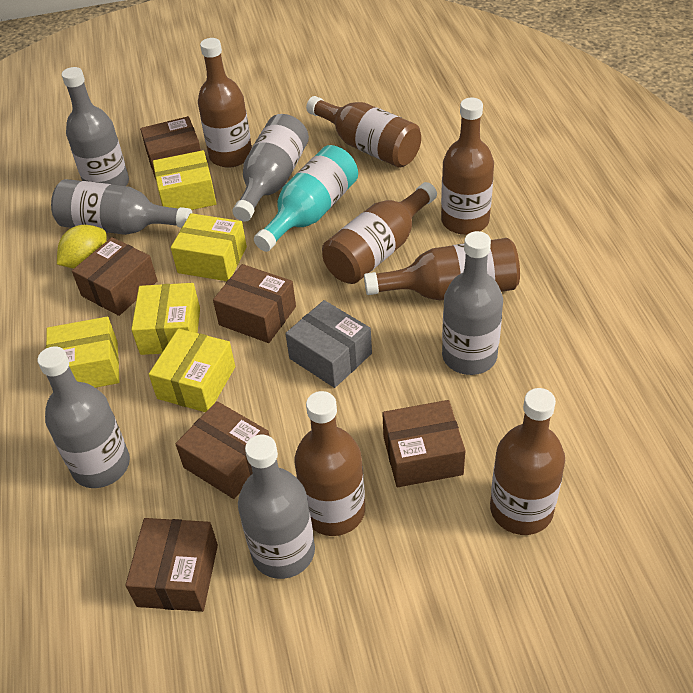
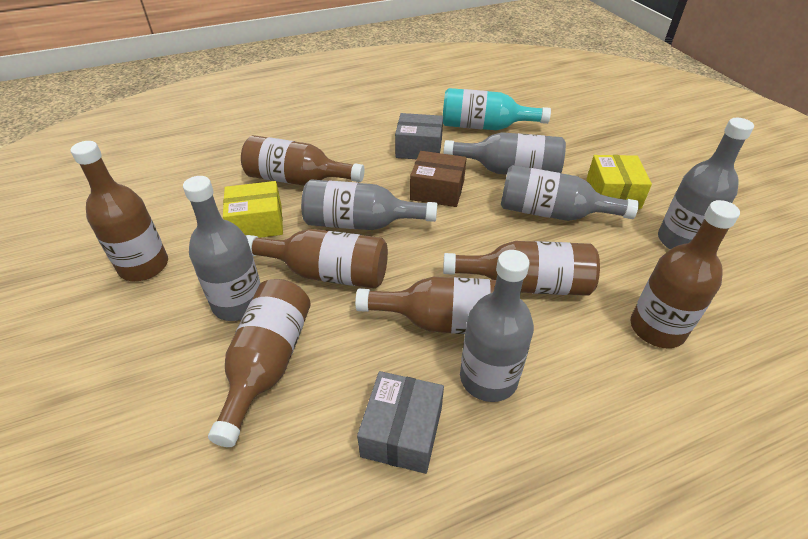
brown box: [72,237,158,316] [125,518,218,612] [140,116,201,179] [175,401,269,499] [213,264,296,343] [382,400,465,487] = 6 -> [410,151,466,207] = 1
grey box: [285,300,372,388] = 1 -> [357,371,444,474] [395,113,443,159] = 2
yellow box: [46,317,120,388] [131,283,200,355] [149,329,235,412] [153,150,217,210] [171,213,247,281] = 5 -> [223,181,283,238] [587,155,652,209] = 2
yellow lemon: [57,225,107,269] = 1 -> none = 0

